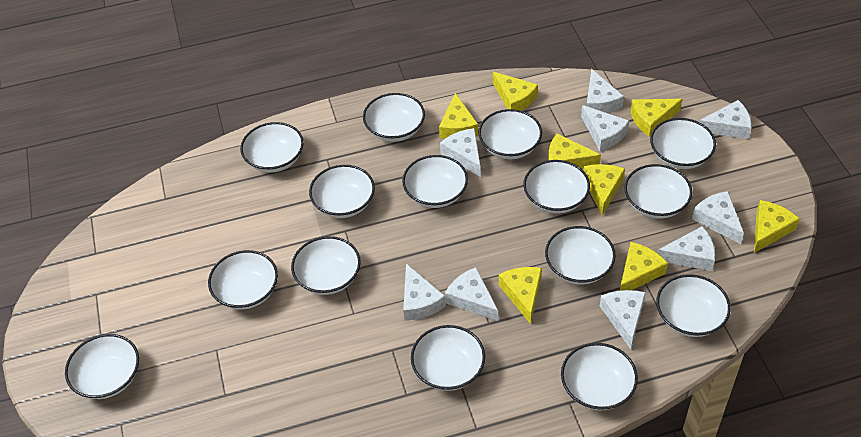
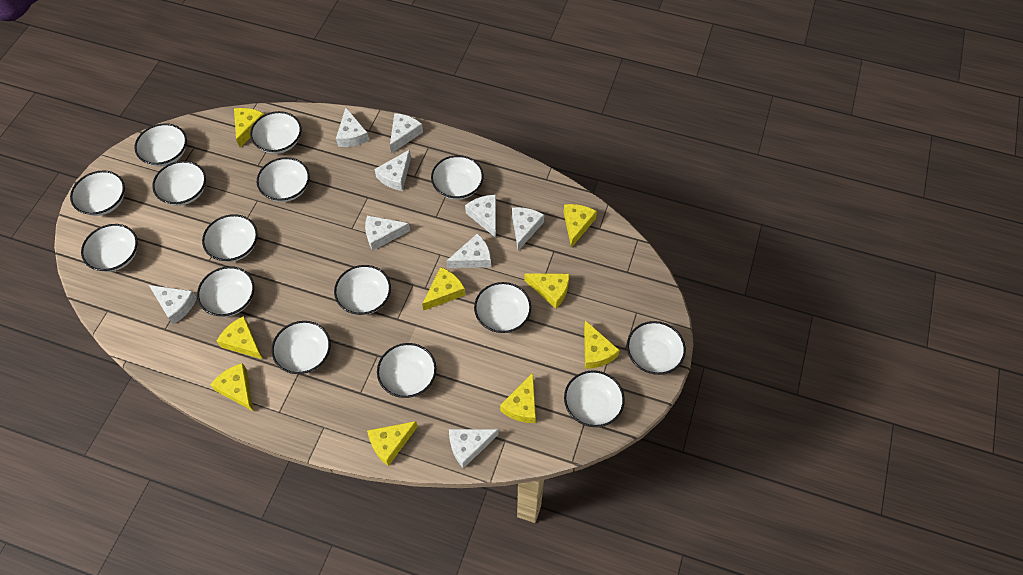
yellow cheese: [439,93,478,139] [493,72,538,111] [499,267,542,324] [548,133,601,169] [584,164,625,215] [620,242,668,291] [631,99,682,136] [754,200,800,253] = 8 -> [210,363,254,411] [217,316,263,359] [234,108,264,147] [367,421,418,466] [422,267,465,311] [500,373,536,423] [524,273,569,309] [564,204,597,248] [584,320,620,369] = 9

